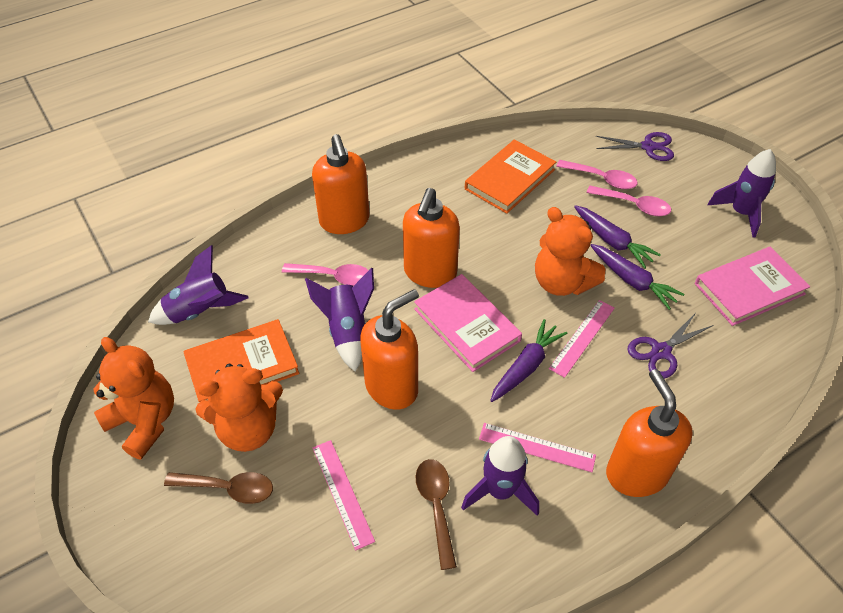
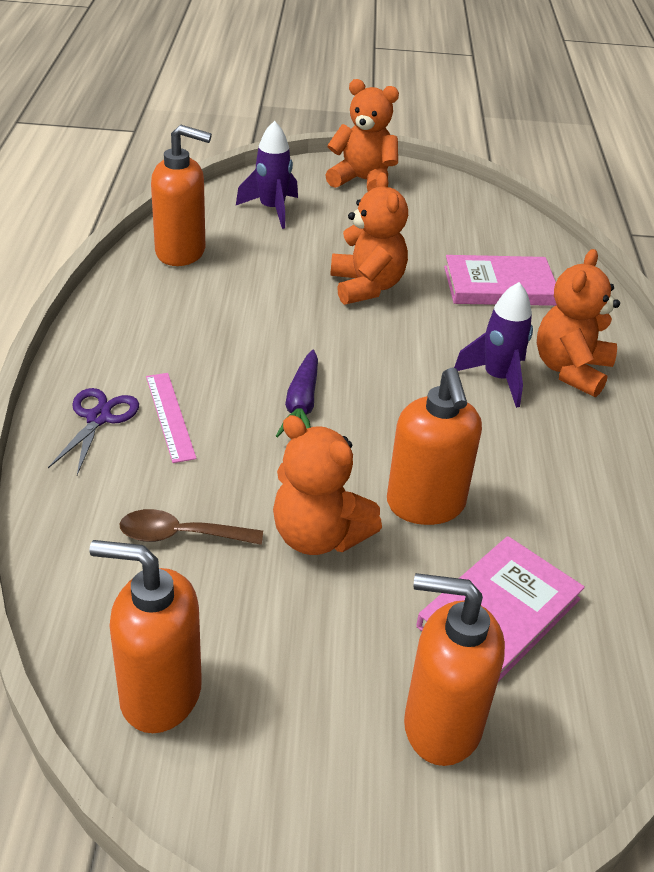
brown spoon: [164,472,273,504] [416,459,457,570] = 2 -> [120,509,263,545] = 1
orange book: [183,319,299,402] [465,139,556,214] = 2 -> none = 0
orange teddy bear: [93,337,174,459] [195,364,283,452] [535,207,605,296] = 3 -> [273,415,382,555] [325,79,399,191] [330,172,408,305] [537,249,620,397] = 4
pink ruler: [313,440,375,551] [479,423,596,472] [549,300,615,378] = 3 -> [146,373,197,463] = 1
pink spoon: [282,263,369,286] [556,160,638,189] [587,186,671,216] = 3 -> none = 0
purple carrot: [490,319,567,402] [574,205,661,268] [590,244,684,310] = 3 -> [276,349,318,437] = 1
purple rocket: [148,245,248,325] [305,268,374,371] [461,436,539,516] [707,149,776,238] = 4 -> [236,121,298,229] [454,282,533,408] = 2
purple scissors: [596,132,674,161] [627,313,713,379] = 2 -> [48,388,139,475] = 1

